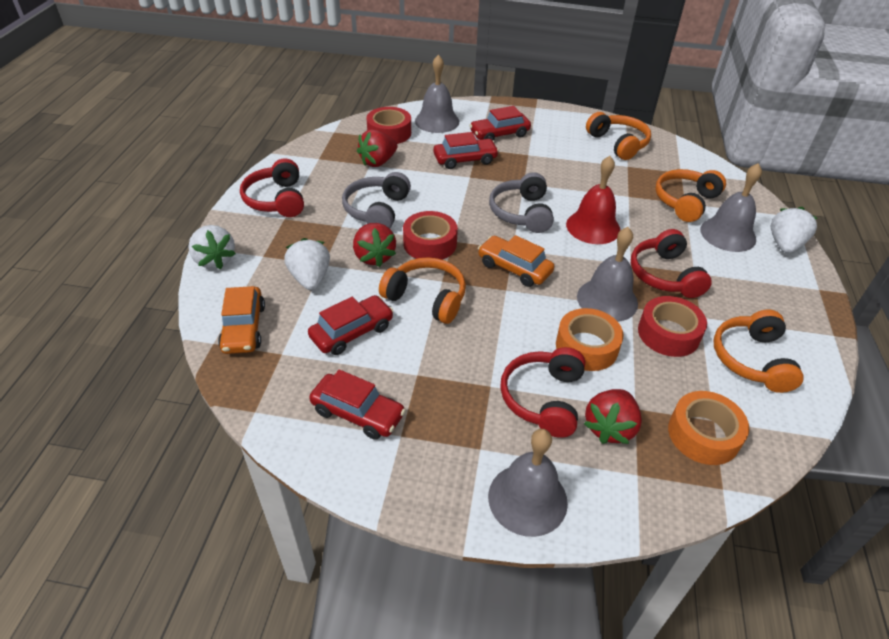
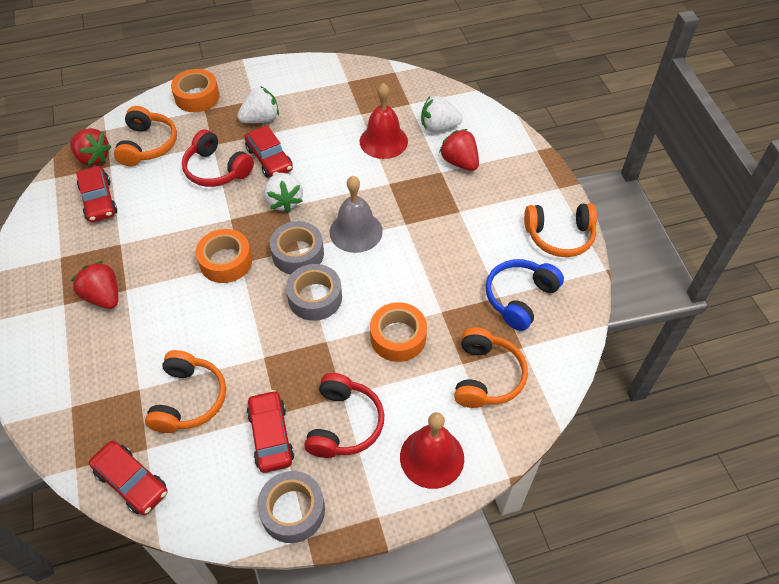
blue headphones: none = 0 -> [486,259,564,331] = 1
grey bell: [415,55,459,133] [488,429,568,537] [577,227,638,322] [700,163,762,252] = 4 -> [330,176,383,253] = 1
grey headphones: [342,172,411,228] [489,172,554,233] = 2 -> none = 0
grey tape: none = 0 -> [257,471,325,543] [270,221,324,274] [286,264,342,321] = 3
orange car: [218,286,265,354] [478,235,554,287] = 2 -> none = 0
orange tape: [556,308,624,371] [668,391,749,465] = 2 -> [171,69,219,112] [196,229,252,283] [370,302,427,362] = 3
red bell: [566,156,620,244] = 1 -> [360,83,408,159] [400,412,464,489] = 2
red headphones: [240,159,304,217] [500,347,585,438] [631,229,712,298] = 3 -> [182,130,254,187] [304,373,384,458] = 2
red tape: [367,107,411,144] [403,211,458,260] [638,296,707,357] = 3 -> none = 0

